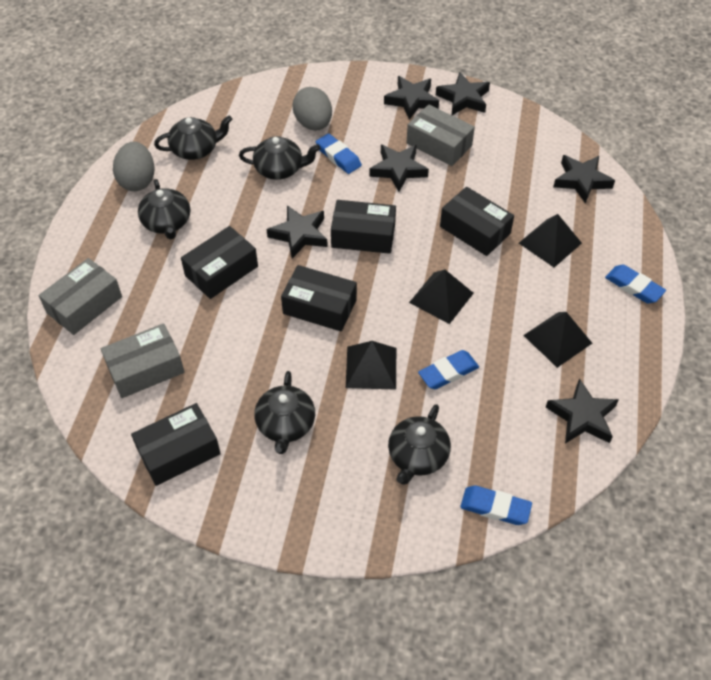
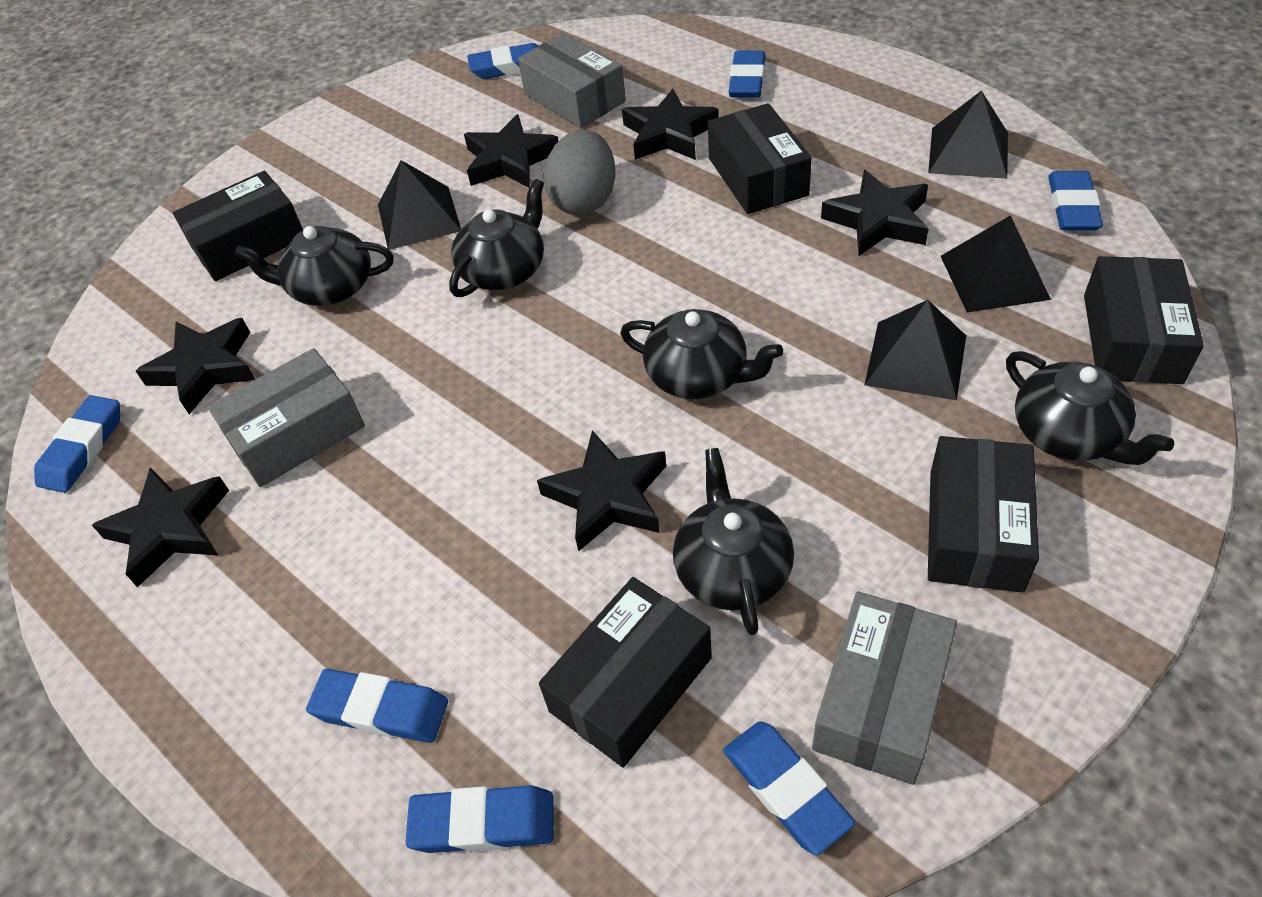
blue eraser: [316,133,362,174] [418,350,479,389] [460,486,532,525] [605,264,666,304] = 4 -> [34,395,120,493] [306,669,448,743] [405,786,554,853] [467,43,538,79] [723,722,855,855] [728,51,765,98] [1048,171,1103,230] = 7
grey egg: [113,142,155,191] [292,87,332,131] = 2 -> [543,130,616,215] = 1

